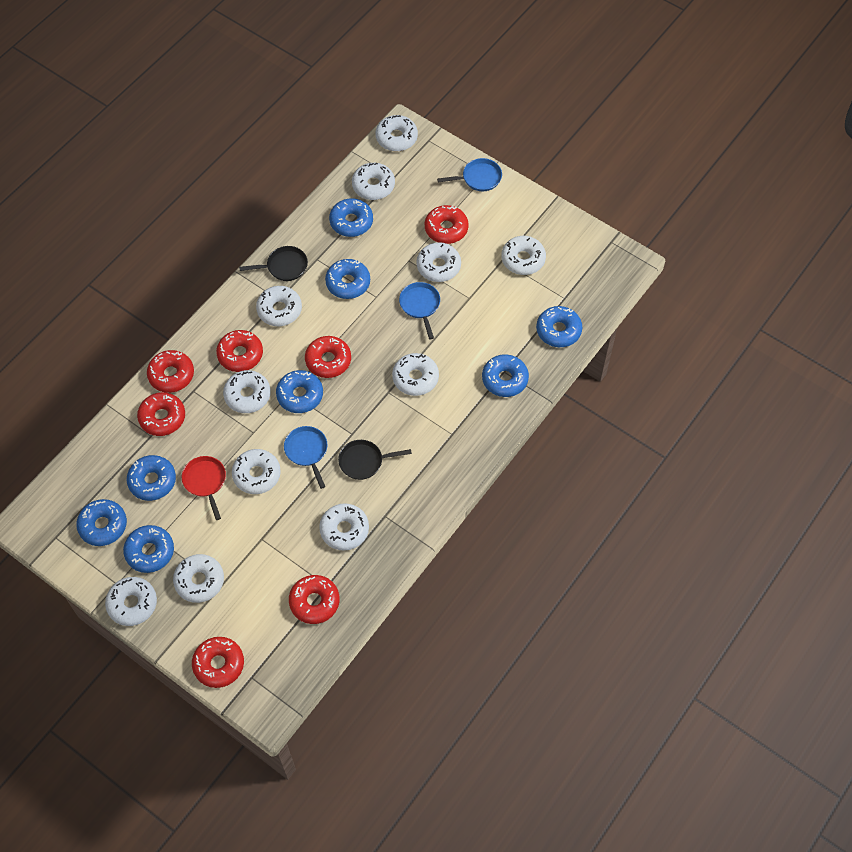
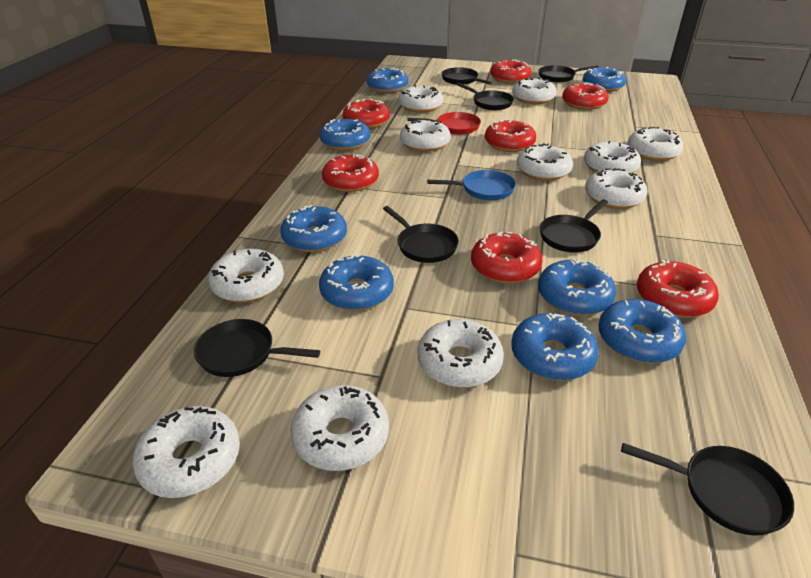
black pan: [239,246,308,281] [338,440,412,480] = 2 -> [194,319,320,377] [383,206,459,263] [441,67,492,85] [456,83,514,110] [538,65,599,83] [540,199,608,253] [621,443,794,536] = 7
blue pan: [284,426,328,489] [399,282,440,339] [437,158,502,191] = 3 -> [427,170,516,200] = 1

